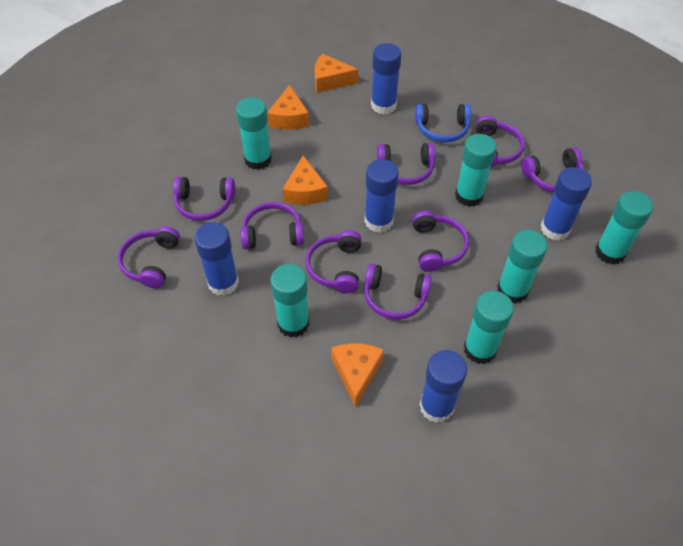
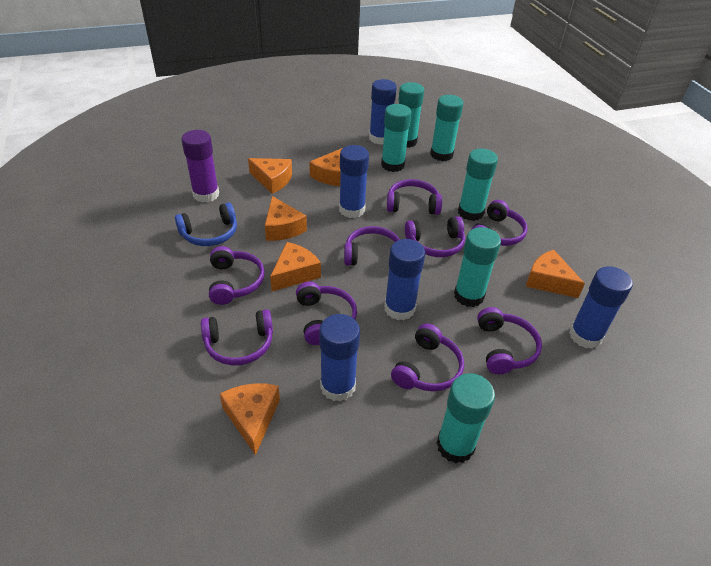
orange cheese: [267,85,309,129] [283,156,328,205] [314,54,358,93] [331,343,384,407] = 4 -> [220,383,280,455] [248,158,292,194] [265,196,307,241] [270,242,321,291] [309,148,343,186] [526,250,585,298] = 6
purple glue stick: none = 0 -> [181,130,219,203] = 1

